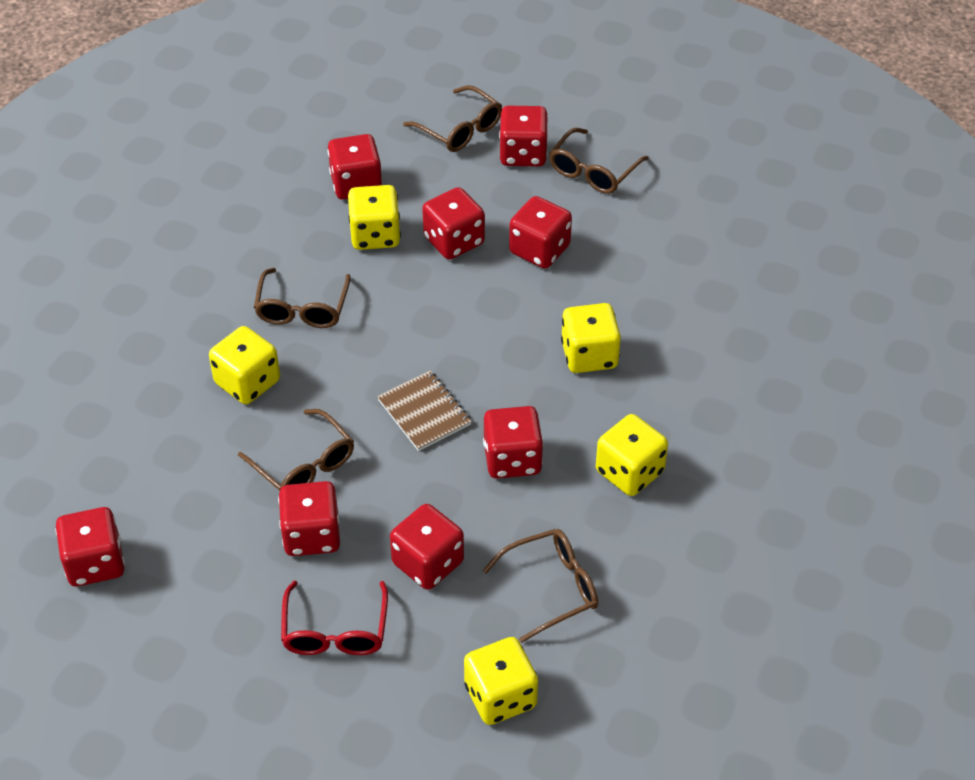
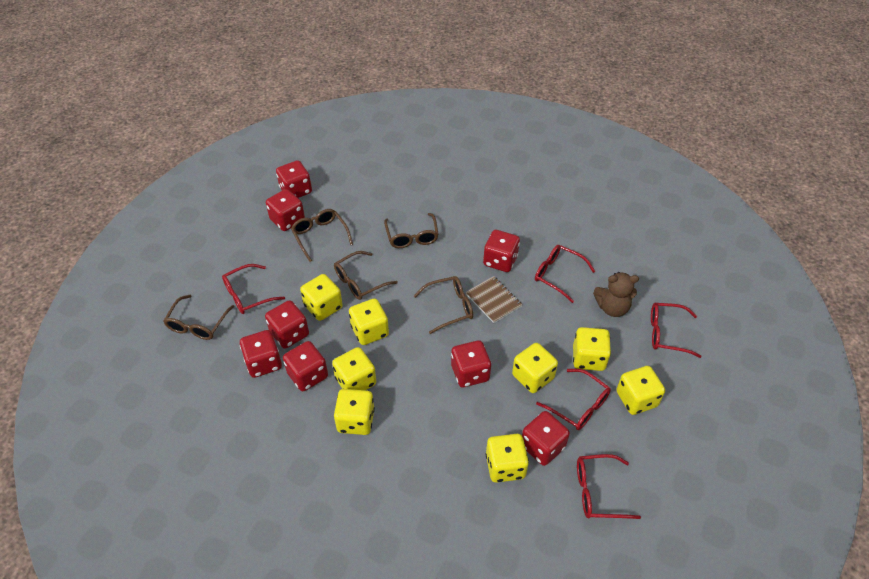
brown teddy bear: none = 0 -> [593,272,639,317] = 1
red glasses: [281,581,388,655] = 1 -> [222,264,285,314] [535,245,596,303] [536,369,611,430] [577,454,641,519] [651,303,702,358] = 5
yellow dice: [209,326,280,404] [348,185,401,250] [464,637,538,725] [561,303,621,373] [596,414,668,496] = 5 -> [300,274,343,321] [332,347,376,390] [334,389,375,435] [349,298,389,345] [486,434,529,483] [512,343,558,393] [573,327,611,371] [616,366,665,415] = 8

